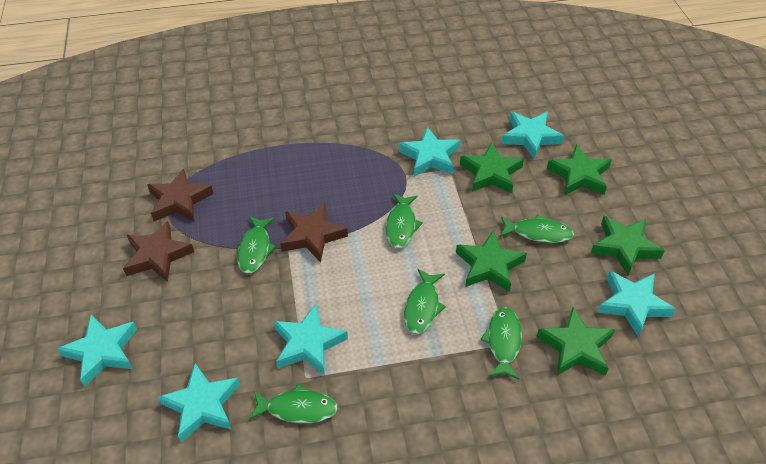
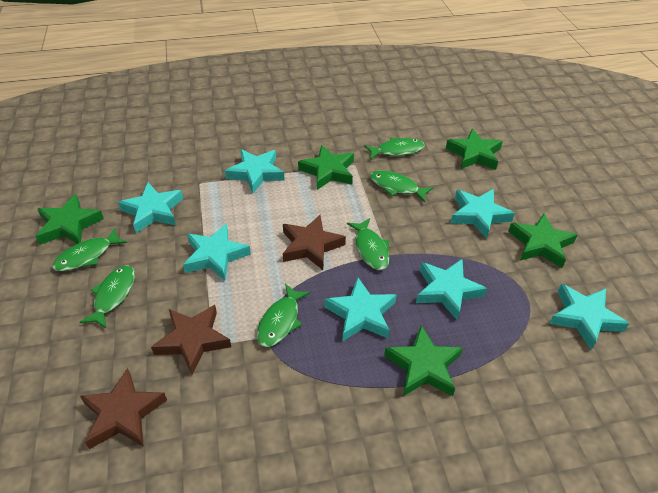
turquoise star: [57,315,137,387] [158,363,240,443] [273,304,348,375] [399,127,460,177] [501,112,564,159] [598,271,676,337] = 6 -> [118,183,183,233] [183,223,251,281] [225,149,285,193] [325,277,397,342] [416,259,487,321] [450,189,515,239] [549,284,629,350] = 7

